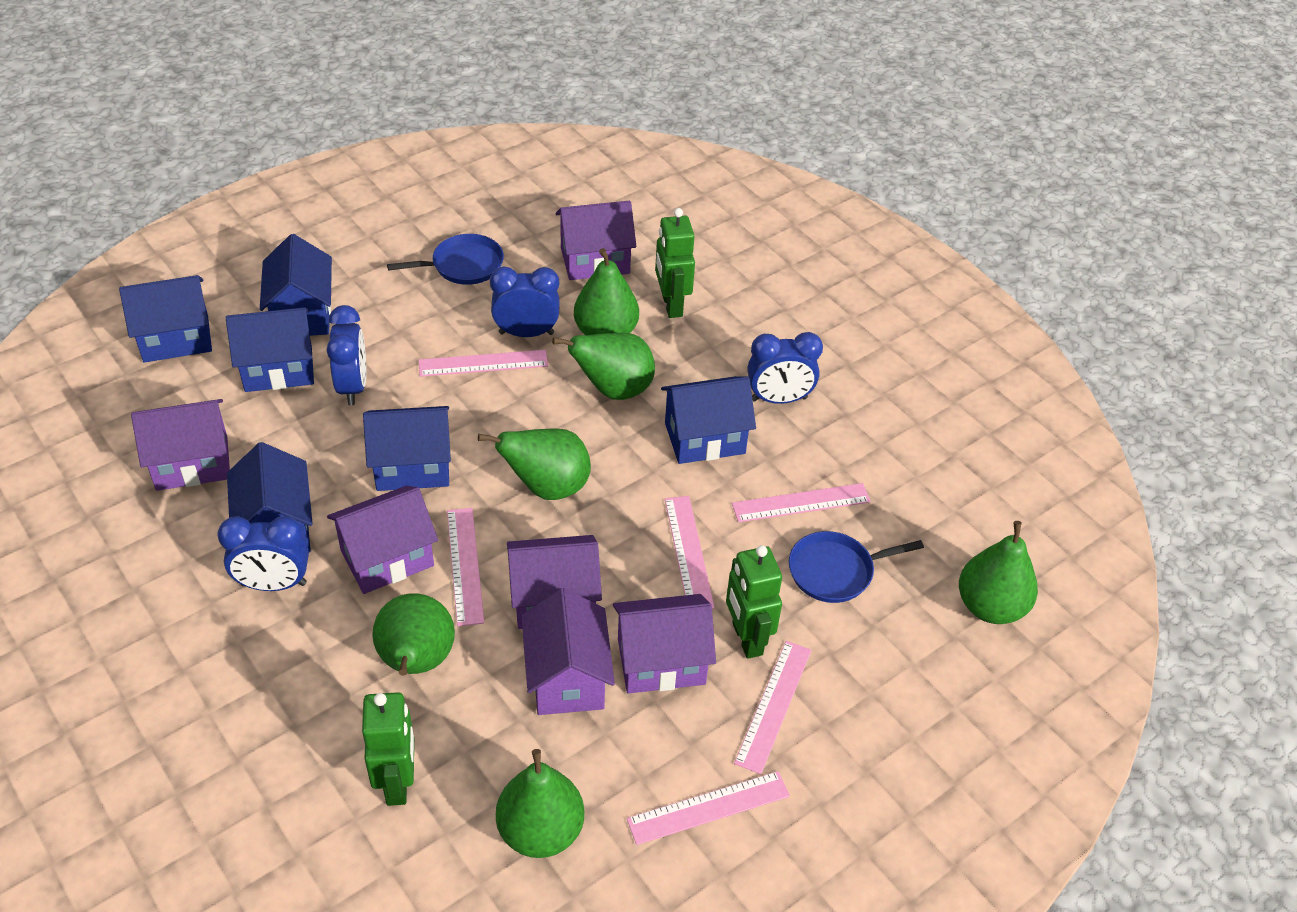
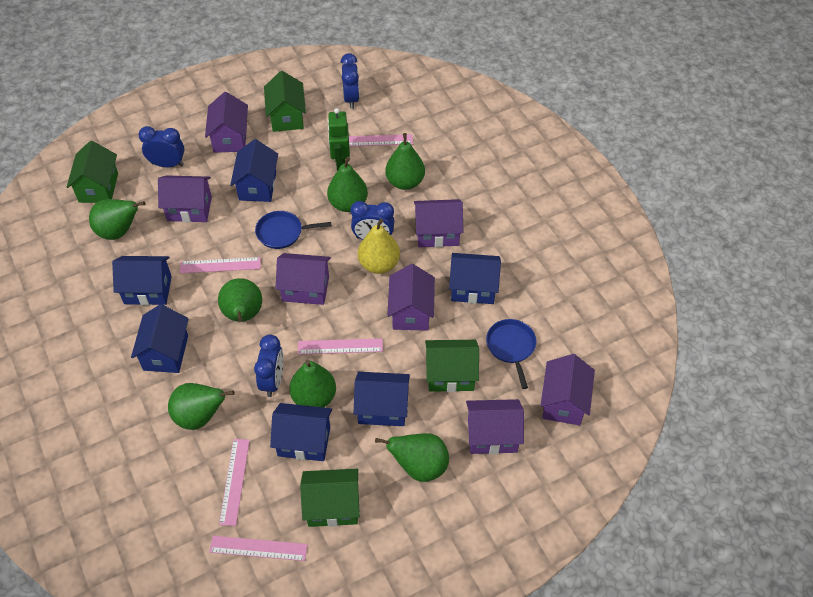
green house: none = 0 -> [67,141,118,203] [264,71,306,132] [300,469,360,527] [425,340,479,392] = 4
green pear: [372,593,455,676] [478,428,591,500] [496,749,584,858] [552,333,655,400] [574,248,639,335] [959,521,1038,624] = 6 -> [89,199,145,240] [168,383,234,430] [218,278,262,322] [290,360,336,407] [327,157,368,212] [375,433,449,482] [385,133,425,190] = 7
green robot: [362,692,414,806] [655,208,695,318] [726,545,782,659] = 3 -> [328,108,350,171] = 1
pink ruler: [419,350,548,377] [447,508,484,626] [627,771,790,845] [665,496,715,609] [732,483,871,522] [734,641,812,774] = 6 -> [180,257,261,273] [209,536,308,561] [219,439,250,526] [298,338,383,354] [349,134,413,146] = 5
purple house: [131,399,230,491] [327,486,438,594] [507,535,602,629] [521,588,615,715] [556,201,636,280] [613,594,716,694] = 6 -> [158,176,212,222] [205,92,248,153] [276,253,331,305] [387,264,435,331] [414,199,463,247] [466,399,524,454] [540,354,595,426] = 7
yellow pear: none = 0 -> [358,219,400,274] = 1

